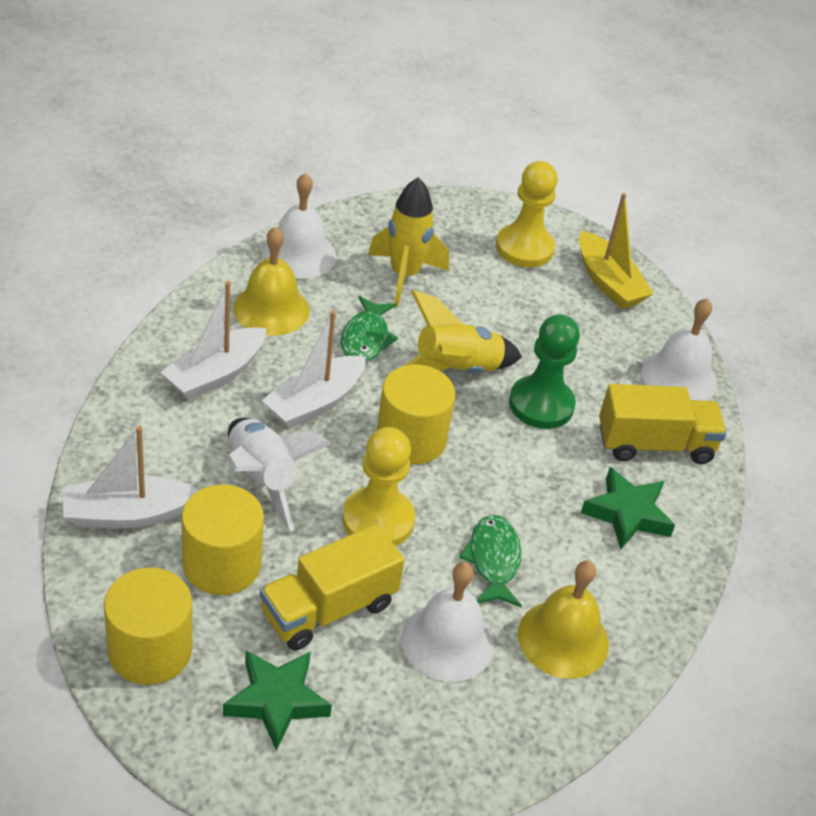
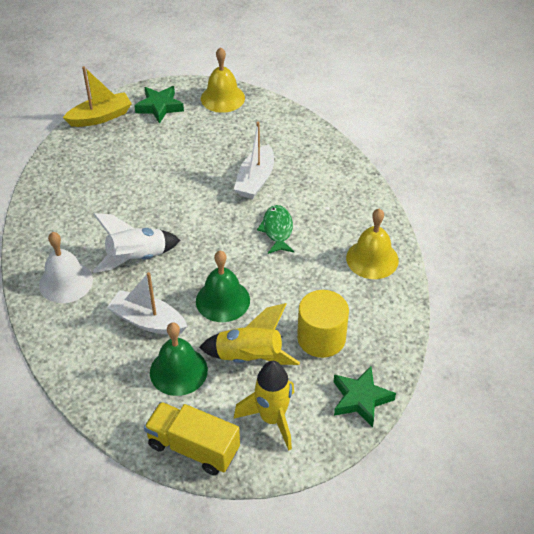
green bell: none = 0 -> [150,322,208,396] [196,251,250,322] = 2
green fish: [341,296,398,362] [459,515,522,607] = 2 -> [257,205,294,254] = 1
green pawn: [509,314,580,429] = 1 -> none = 0
white bell: [263,173,336,279] [401,562,494,682] [642,298,717,401] = 3 -> [39,232,93,303] = 1
white boat: [63,426,199,528] [161,281,266,400] [262,310,366,429] = 3 -> [107,272,188,335] [234,121,274,199] = 2
yellow cylinder: [104,567,193,685] [181,484,264,595] [377,364,455,465] = 3 -> [297,290,349,358] = 1
yellow pawn: [342,427,415,546] [496,161,558,267] = 2 -> none = 0
yellow truck: [260,524,405,651] [599,384,727,464] = 2 -> [144,402,240,475] = 1

